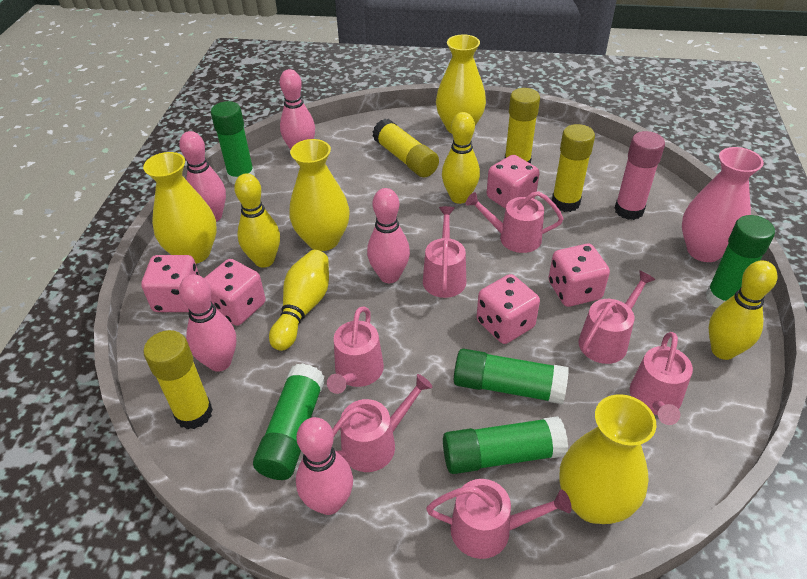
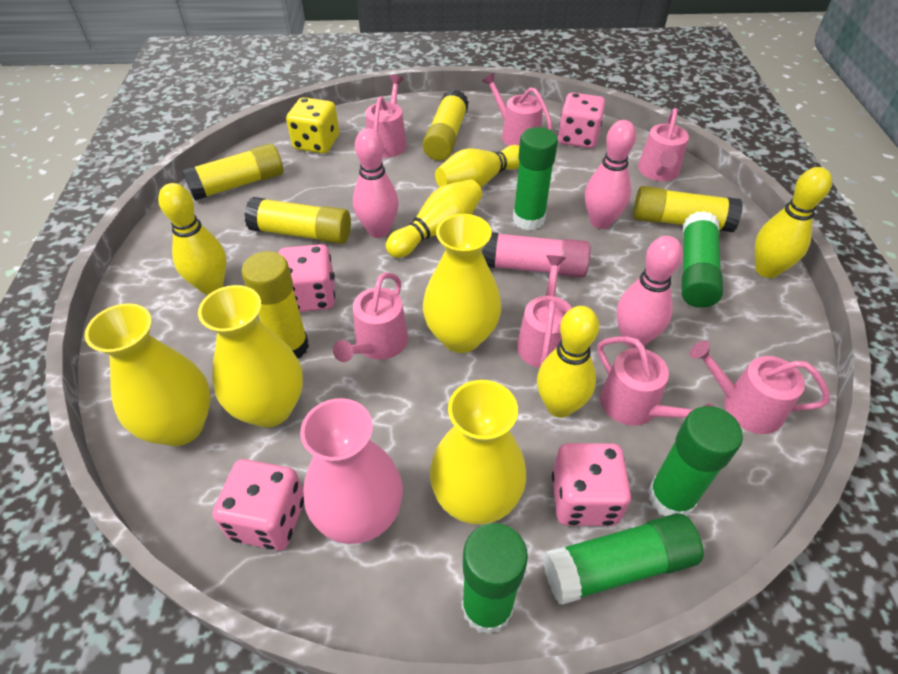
pink bowling pin: [179,131,226,222] [179,274,236,372] [280,69,315,150] [296,417,353,515] [367,188,410,283] = 5 -> [353,128,399,238] [585,120,636,229] [616,236,683,348] = 3
pink dice: [141,255,200,312] [204,259,266,326] [477,274,540,344] [487,155,539,209] [548,244,610,307] = 5 -> [212,459,304,550] [278,244,335,312] [552,443,631,526] [558,92,605,148] = 4
yellow bowling pin: [234,173,280,268] [269,250,329,351] [442,112,480,204] [709,260,777,360] = 4 -> [158,183,227,295] [386,179,483,258] [435,145,519,188] [537,306,599,418] [755,167,832,278] = 5
yellow dice: none = 0 -> [286,97,339,154] = 1
yellow glue stick: [143,330,213,429] [373,119,439,177] [505,88,540,164] [552,124,595,212] = 4 -> [182,144,283,201] [241,251,309,358] [244,197,351,244] [423,89,469,161] [633,186,743,232] = 5

